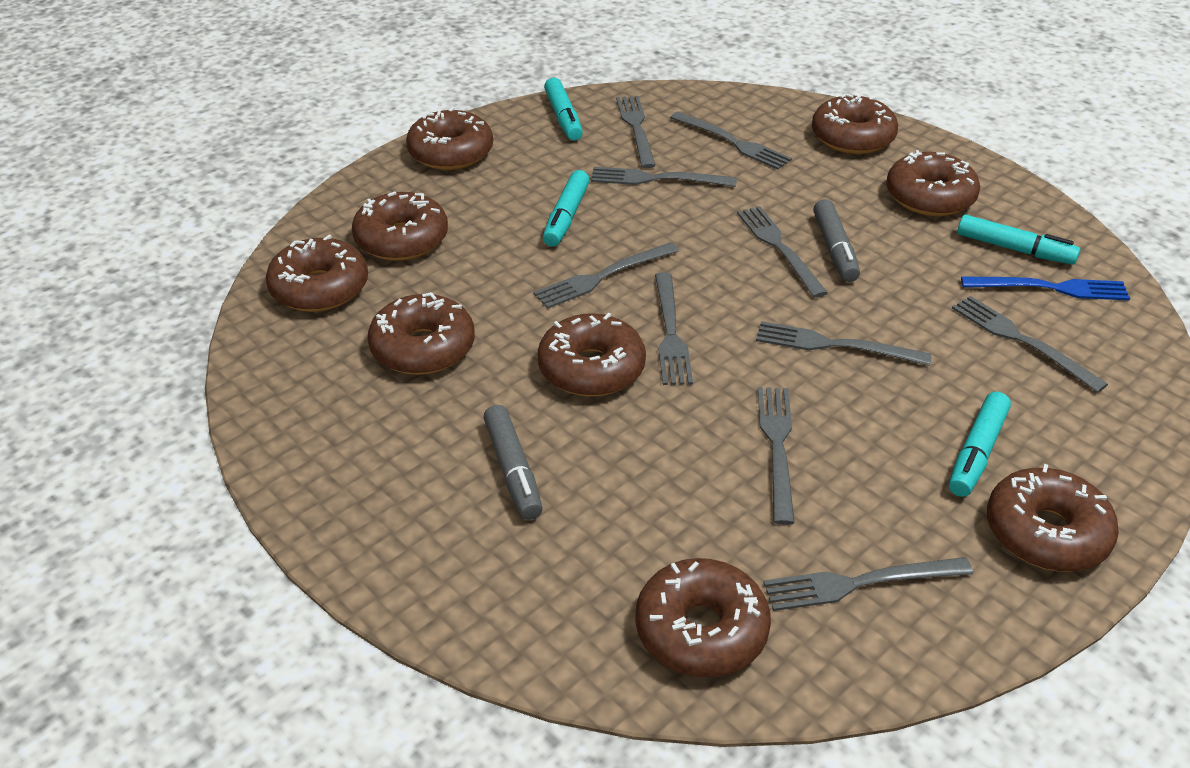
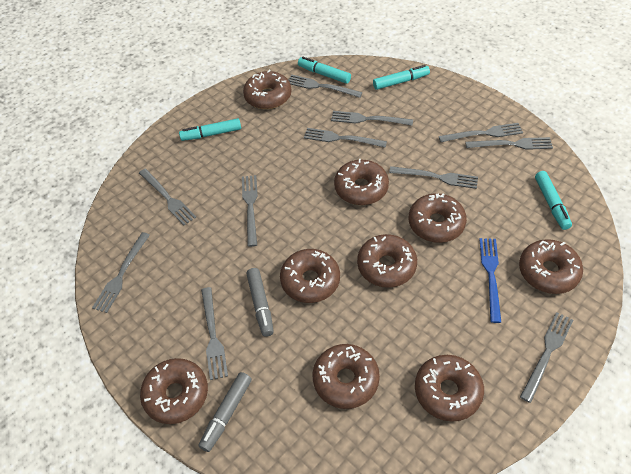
grey fork: [534,242,679,308] [591,167,737,187] [616,96,656,168] [655,272,693,385] [670,112,792,170] [737,206,828,298] [756,321,932,366] [758,387,794,525] [763,557,973,611] [952,296,1108,393] = 10 -> [92,232,150,313] [139,169,196,225] [201,287,228,380] [242,175,258,247] [288,75,363,98] [304,128,387,148] [331,111,413,125] [389,166,478,189] [439,123,523,142] [465,137,553,150] [520,312,573,403] = 11

